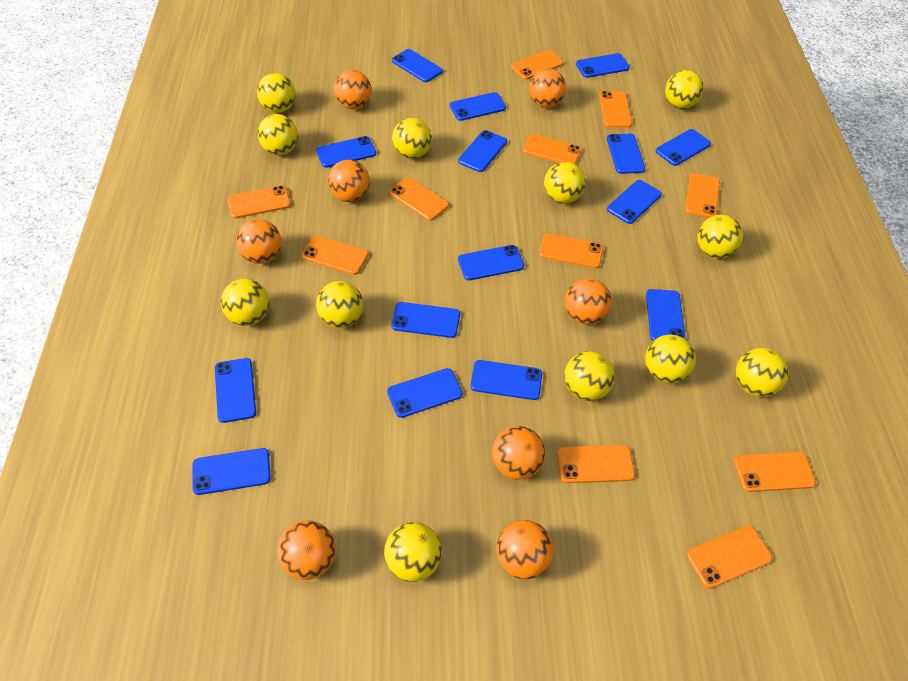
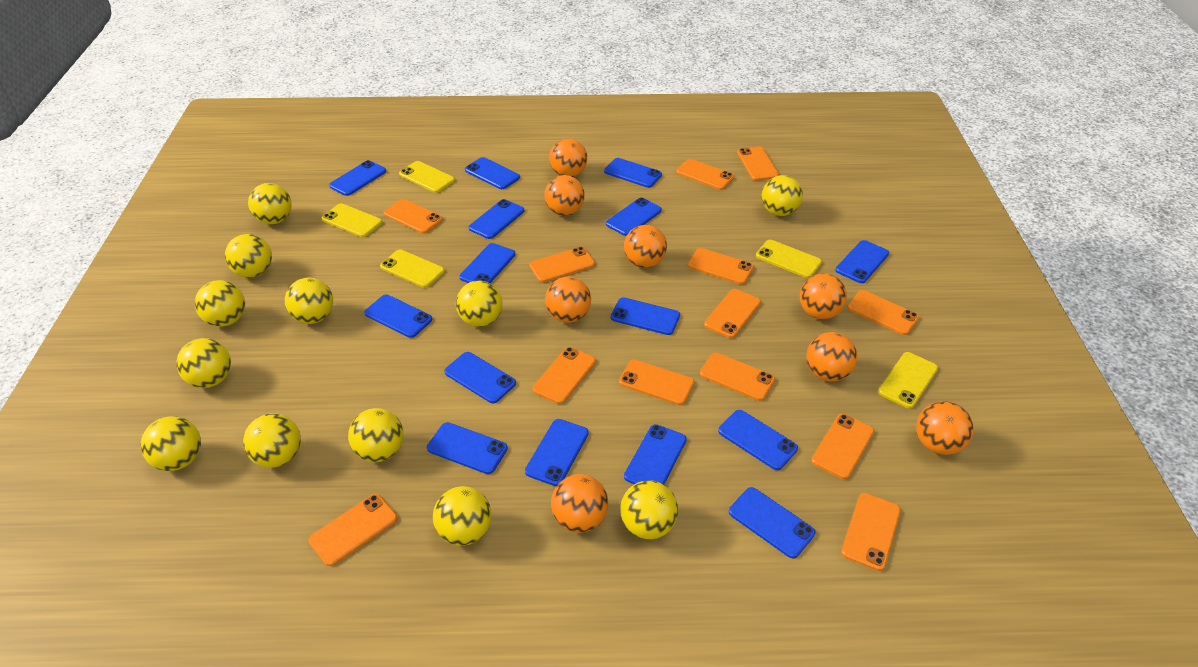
orange phone: [228,185,291,219] [302,236,369,275] [389,177,449,221] [511,50,564,80] [523,134,582,164] [539,233,603,269] [557,445,635,483] [599,91,632,128] [685,173,720,218] [687,525,772,589] [734,452,816,492] = 11 -> [308,494,397,566] [383,199,443,234] [529,247,595,283] [533,347,596,404] [619,359,694,405] [676,159,734,190] [688,248,754,284] [700,352,775,401] [704,289,761,338] [737,147,779,181] [811,414,874,479] [841,493,901,571] [847,290,919,335] = 13
yellow phone: none = 0 -> [322,203,382,237] [380,249,445,288] [399,161,455,193] [756,240,822,278] [878,352,938,409] = 5

